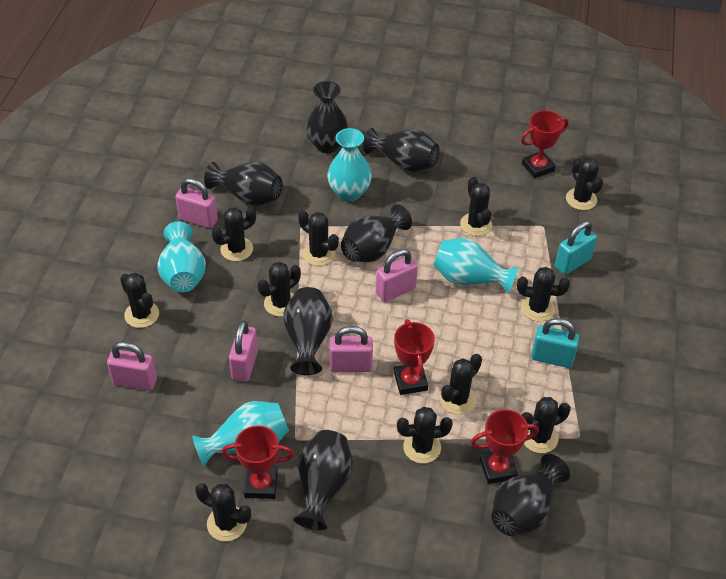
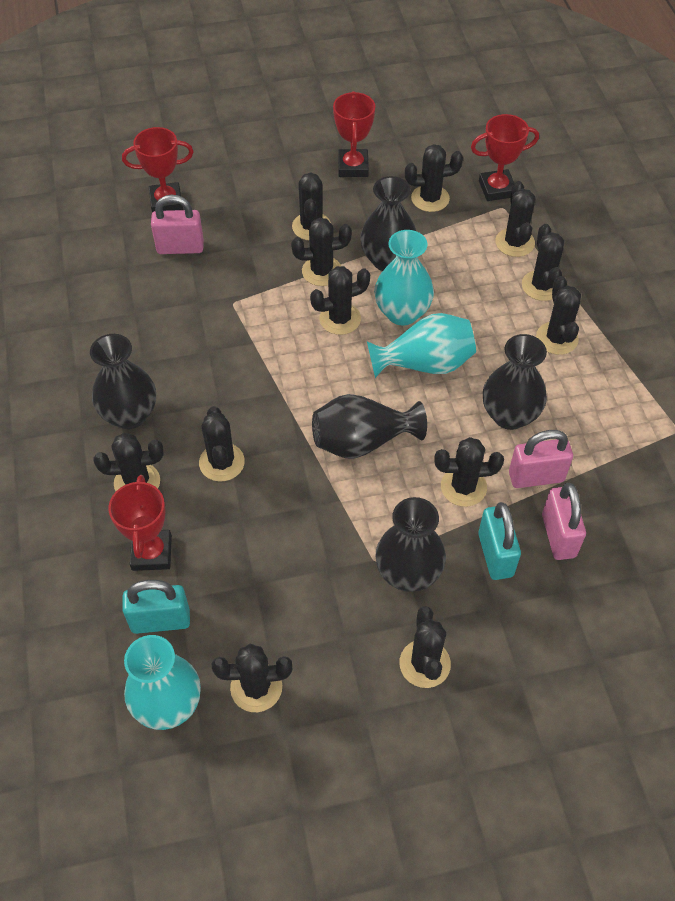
black cactus: [120,273,159,328] [195,483,251,541] [212,207,256,261] [258,262,301,317] [298,210,339,266] [397,407,453,463] [440,354,482,415] [460,177,492,236] [517,267,570,322] [522,397,571,453] [566,158,603,210] = 11 -> [94,433,164,491] [199,406,245,481] [212,644,292,712] [291,218,352,286] [292,173,331,240] [310,266,370,335] [399,606,451,688] [405,144,463,212] [434,437,504,507] [495,181,536,257] [522,224,564,301] [536,276,581,355] = 12
black vase: [204,162,283,206] [283,287,333,375] [293,430,353,530] [306,81,349,153] [341,204,412,262] [363,128,439,172] [491,454,570,536] = 7 -> [90,334,156,429] [312,394,427,459] [360,176,416,271] [375,497,446,592] [483,334,547,430] = 5
pink padlock: [107,341,157,391] [175,178,218,228] [229,321,258,382] [330,326,373,372] [376,249,418,302] = 5 -> [151,195,204,254] [509,430,573,488] [542,483,586,560] = 3
turquoise vase: [157,221,206,293] [192,401,289,467] [327,128,372,202] [433,238,518,294] = 4 -> [124,635,201,730] [367,313,476,378] [374,230,434,326] = 3

